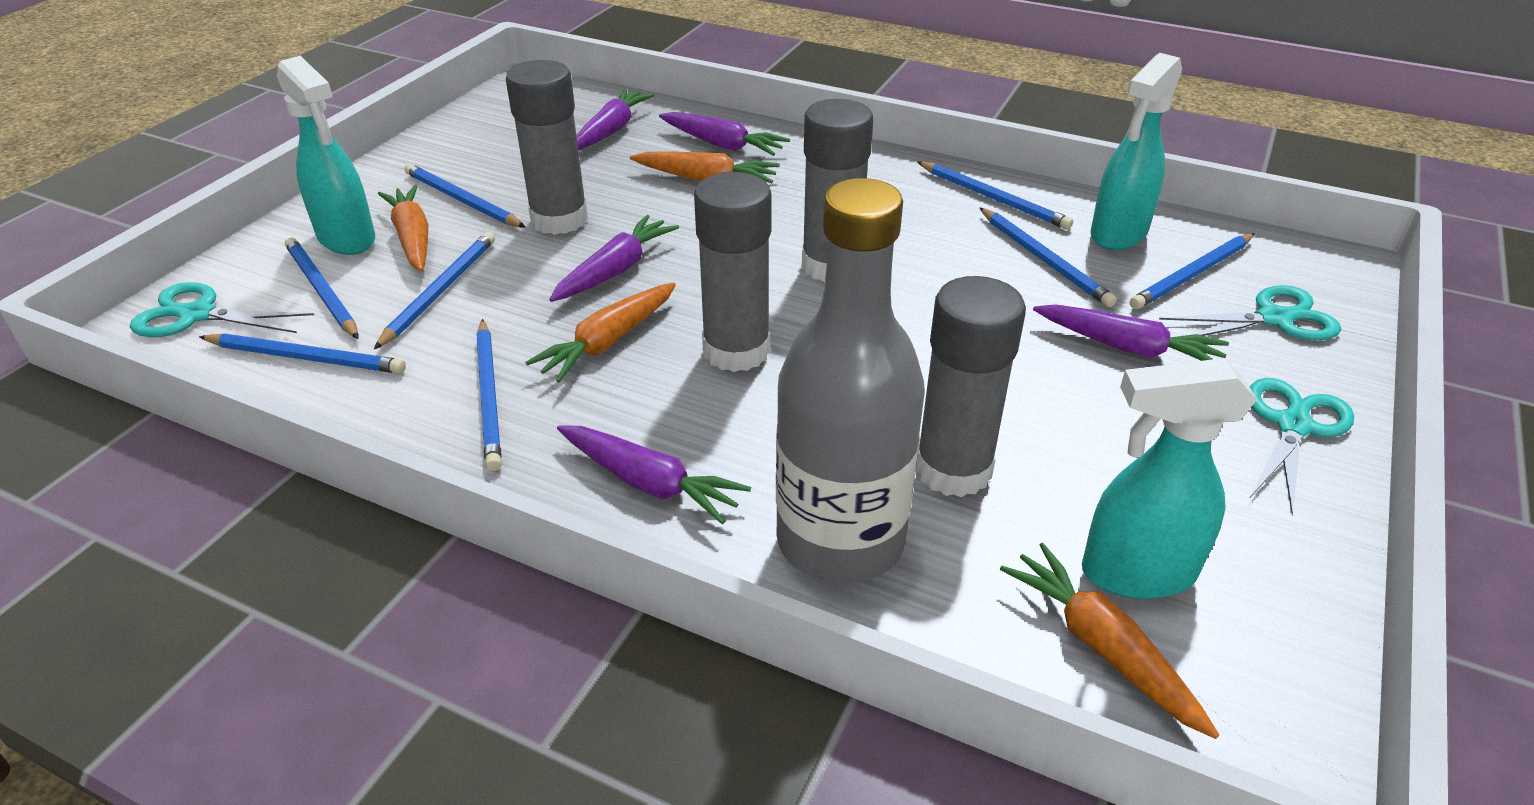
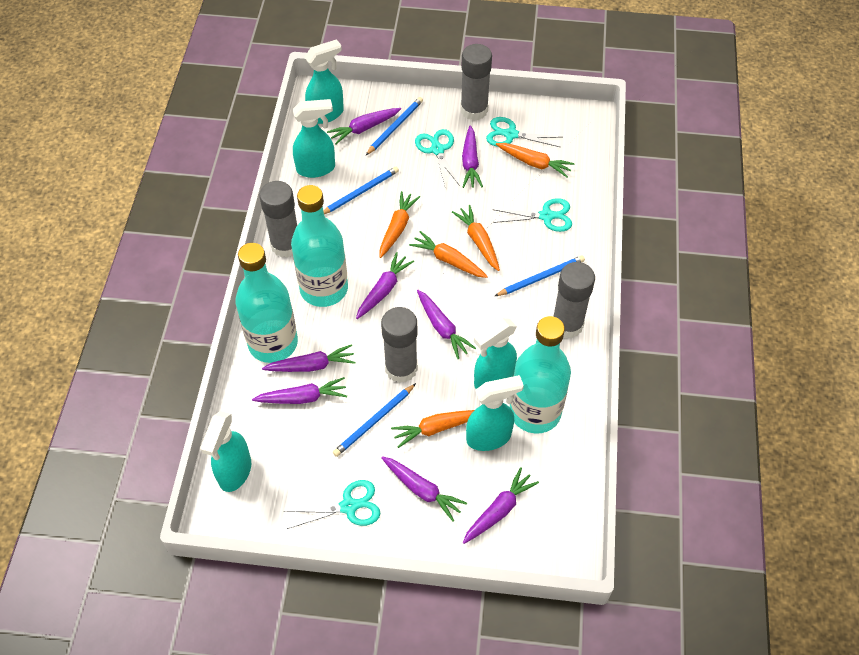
blue pencil: [199,333,406,374] [285,238,358,339] [374,232,495,349] [404,164,526,228] [477,319,502,471] [918,162,1073,230] [980,208,1117,307] [1130,234,1254,309] = 8 -> [323,167,399,214] [333,383,416,457] [366,97,423,155] [495,255,585,296] = 4
grey bottle: [776,178,925,584] = 1 -> none = 0
orange carrot: [378,185,428,272] [525,282,676,383] [630,151,780,183] [1000,543,1219,739] = 4 -> [380,191,420,258] [391,410,474,448] [409,231,488,278] [452,205,500,271] [496,143,574,177] = 5
purple carrot: [549,215,679,302] [557,426,751,524] [576,89,655,150] [659,112,790,156] [1033,304,1229,361] = 5 -> [252,377,347,404] [262,344,355,372] [327,108,401,144] [356,252,414,319] [381,456,467,522] [417,290,476,359] [462,125,483,188] [463,467,539,544] = 8
turquoise bottle: none = 0 -> [235,243,298,363] [291,185,348,307] [510,316,571,433] = 3
turquoise scissors: [130,282,314,337] [1159,285,1341,341] [1249,378,1354,515] = 3 -> [284,480,380,529] [415,129,460,186] [486,117,561,147] [492,198,572,232] = 4
turquoise spray bottle: [277,56,375,255] [1082,358,1257,599] [1091,53,1182,250] = 3 -> [200,411,251,492] [293,99,335,178] [304,39,344,124] [466,375,524,451] [474,318,517,389] = 5

